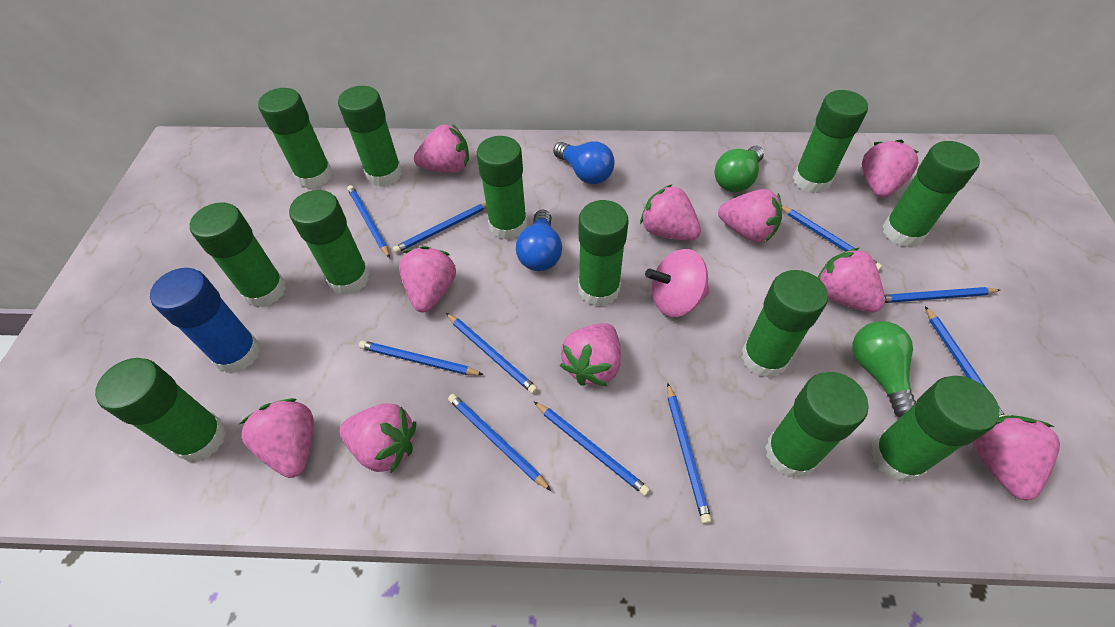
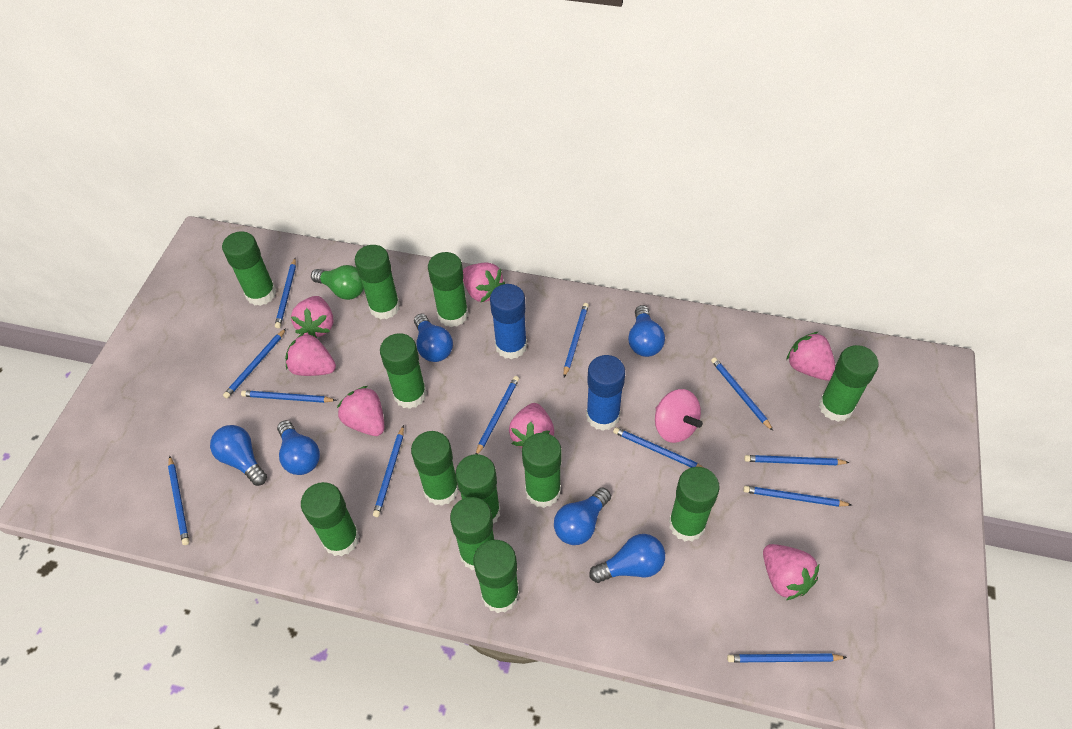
blue glue stick: [150,268,261,373] = 1 -> [490,284,527,359] [586,355,625,431] = 2
blue light bulb: [516,210,562,271] [553,141,615,184] = 2 -> [210,425,267,486] [277,420,320,475] [414,314,453,362] [554,487,611,545] [589,534,665,583] [628,305,665,357] = 6
blue pencil: [347,185,390,258] [359,341,484,375] [393,203,487,253] [446,313,538,394] [448,394,551,491] [534,402,650,496] [667,383,712,524] [782,206,882,271] [884,287,1000,303] [925,306,1005,417] = 10 -> [168,456,189,545] [223,328,286,398] [241,390,337,403] [275,258,296,328] [373,425,404,517] [476,376,519,454] [564,303,589,377] [613,427,704,468] [711,357,773,431] [727,654,847,663] [743,486,851,507] [744,455,850,465] = 12
green light bulb: [715,146,764,192] [852,321,916,417] = 2 -> [311,265,364,300] = 1
pink strawberry: [240,398,314,478] [339,403,416,473] [399,246,456,312] [414,124,469,173] [560,323,621,386] [640,184,701,241] [718,189,782,243] [818,248,885,312] [862,140,918,198] [973,415,1060,501] = 10 -> [285,333,336,376] [291,296,333,338] [337,386,385,436] [463,262,505,302] [509,403,554,448] [763,544,819,600] [786,332,836,381] = 7

